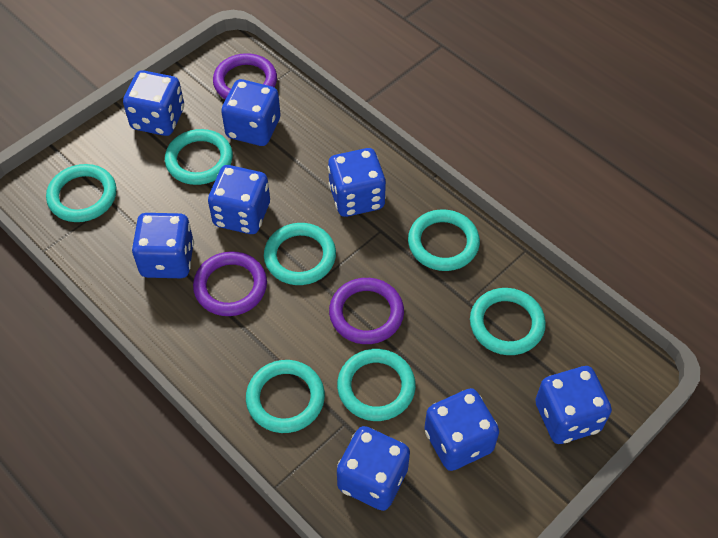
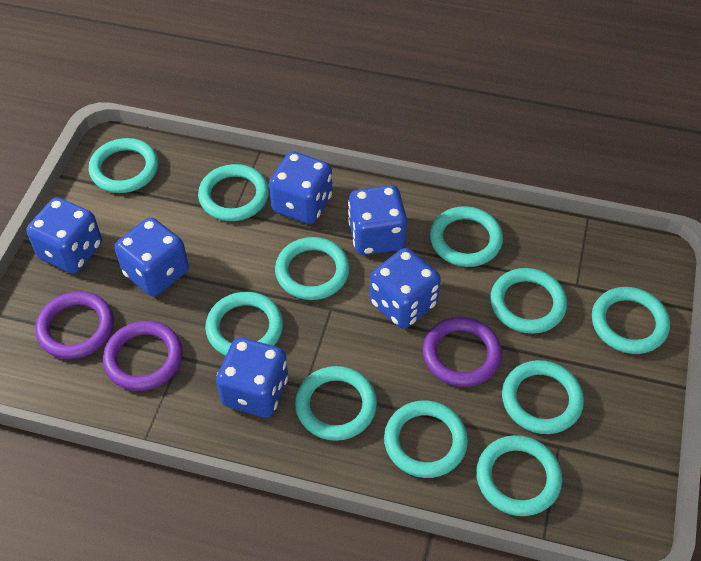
blue dice: [123,70,184,136] [132,213,194,278] [208,165,270,234] [221,79,280,146] [328,148,386,217] [337,426,410,511] [424,388,499,471] [535,366,612,444] = 8 -> [26,197,102,273] [115,217,189,297] [216,337,288,418] [269,151,332,224] [348,185,407,255] [370,248,441,329] = 6
turquoise ring: [46,164,116,222] [165,129,233,185] [246,360,325,433] [264,223,336,285] [337,349,416,421] [408,209,480,271] [470,288,546,355] = 7 -> [89,138,158,193] [198,164,269,221] [205,292,283,356] [275,237,350,300] [295,366,377,441] [384,400,468,478] [430,206,503,267] [476,435,562,516] [490,268,567,334] [502,360,584,434] [592,287,670,354] = 11

